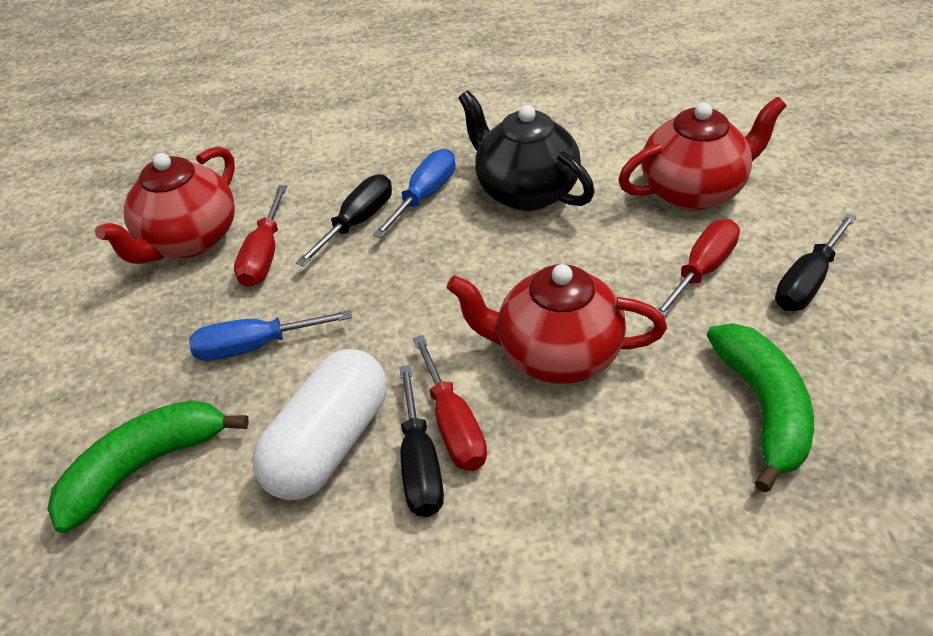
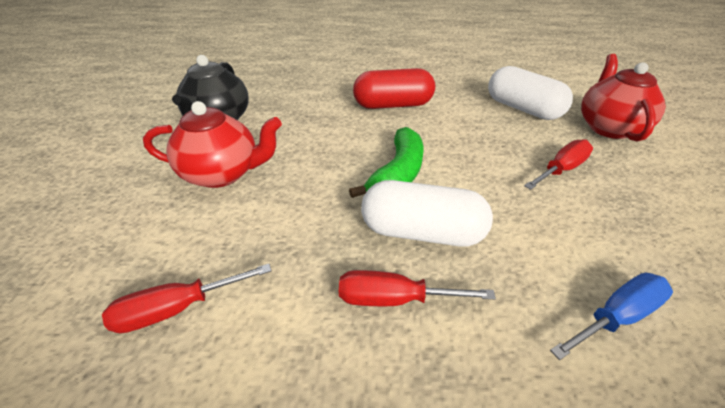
black screwdriver: [296,174,392,267] [399,365,444,517] [775,213,857,311] = 3 -> none = 0
blue screwdriver: [189,310,352,361] [373,149,456,238] = 2 -> [550,273,673,360] = 1
green banana: [47,400,249,533] [707,323,814,493] = 2 -> [349,127,424,198] = 1
red capsule: none = 0 -> [353,68,435,109] = 1
red teapot: [95,146,235,264] [446,264,667,384] [618,97,786,211] = 3 -> [143,101,282,188] [581,54,666,141] = 2
white capsule: [252,349,387,500] = 1 -> [361,180,493,247] [488,66,573,120] = 2

